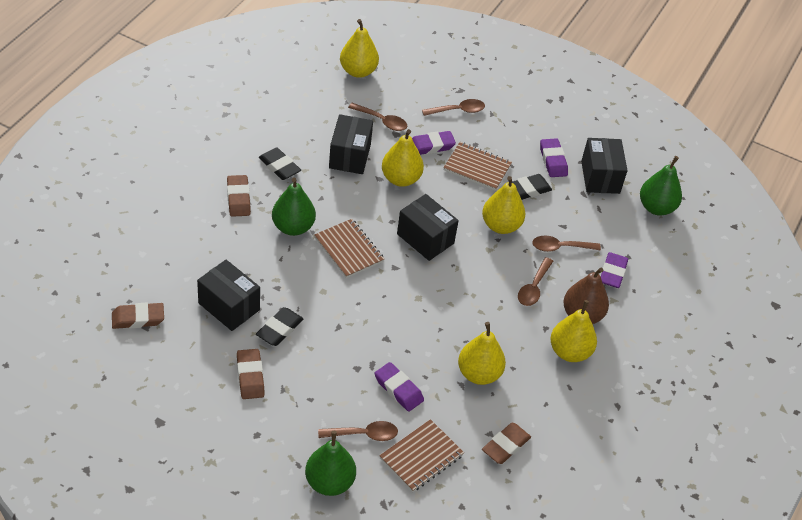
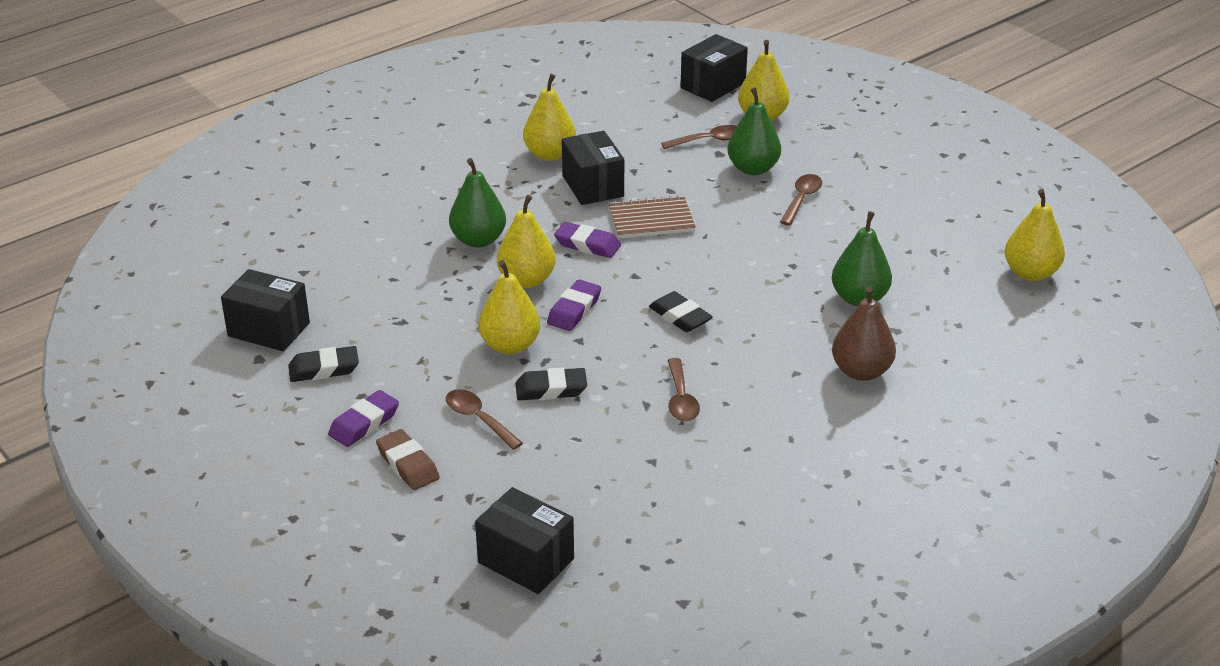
brown eraser: [112,303,164,329] [227,175,251,217] [237,349,265,399] [482,423,531,464] = 4 -> [376,429,440,490] = 1
brown notebook: [314,219,384,278] [379,419,464,492] [443,142,512,191] = 3 -> [608,195,696,239] = 1
brown spoon: [318,421,398,441] [348,103,407,131] [422,99,485,116] [518,257,553,306] [532,235,601,252] = 5 -> [446,389,523,450] [661,125,737,149] [668,358,700,421] [780,174,822,225] = 4
purple eraser: [375,362,424,412] [412,131,456,155] [540,138,568,177] [601,252,628,288] = 4 -> [328,390,399,447] [547,280,601,331] [554,222,621,258] = 3

